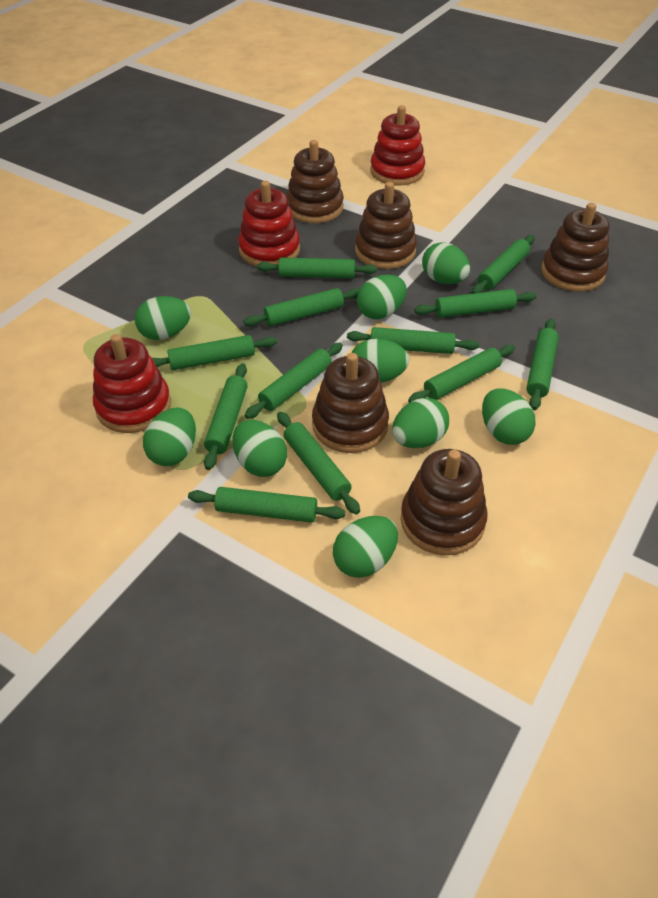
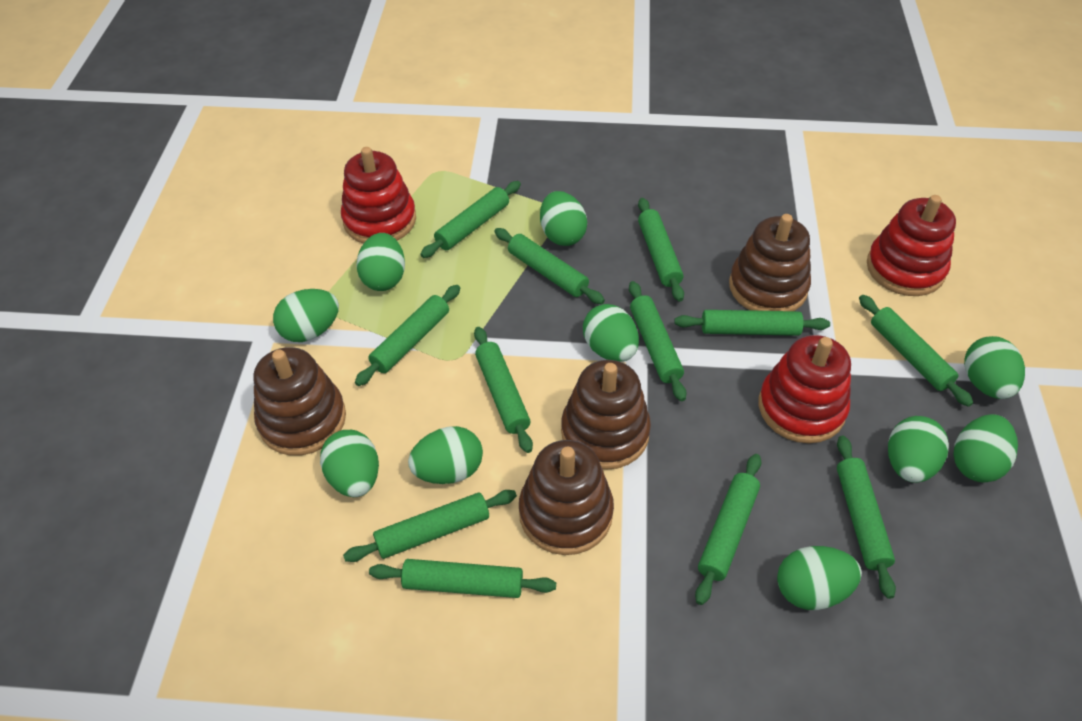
brown stacking toy: [286,140,344,223] [312,353,389,453] [355,182,417,269] [400,449,488,555] [541,203,609,292] = 5 -> [253,347,346,456] [519,440,614,555] [561,360,651,470] [729,214,811,311] = 4
green egg: [135,296,191,340] [143,407,196,466] [233,420,287,477] [333,516,398,578] [352,339,409,383] [357,275,407,319] [392,398,449,448] [422,242,470,284] [482,388,536,445] = 9 -> [273,289,339,342] [320,430,379,497] [356,233,405,291] [408,426,483,484] [540,191,587,246] [583,304,639,362] [777,546,862,610] [888,416,949,483] [954,414,1018,483] [964,336,1025,399] = 10

